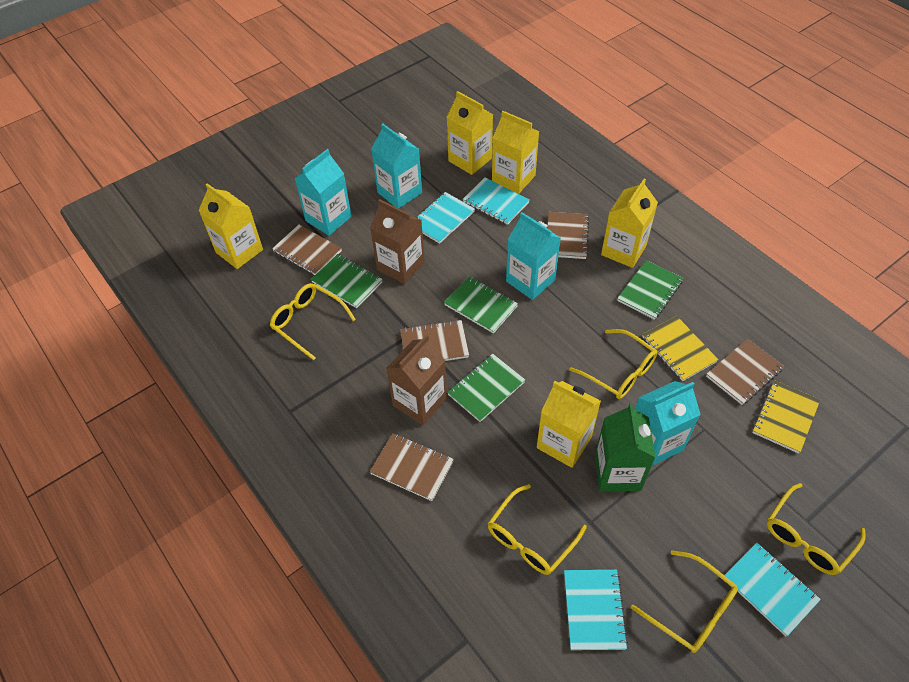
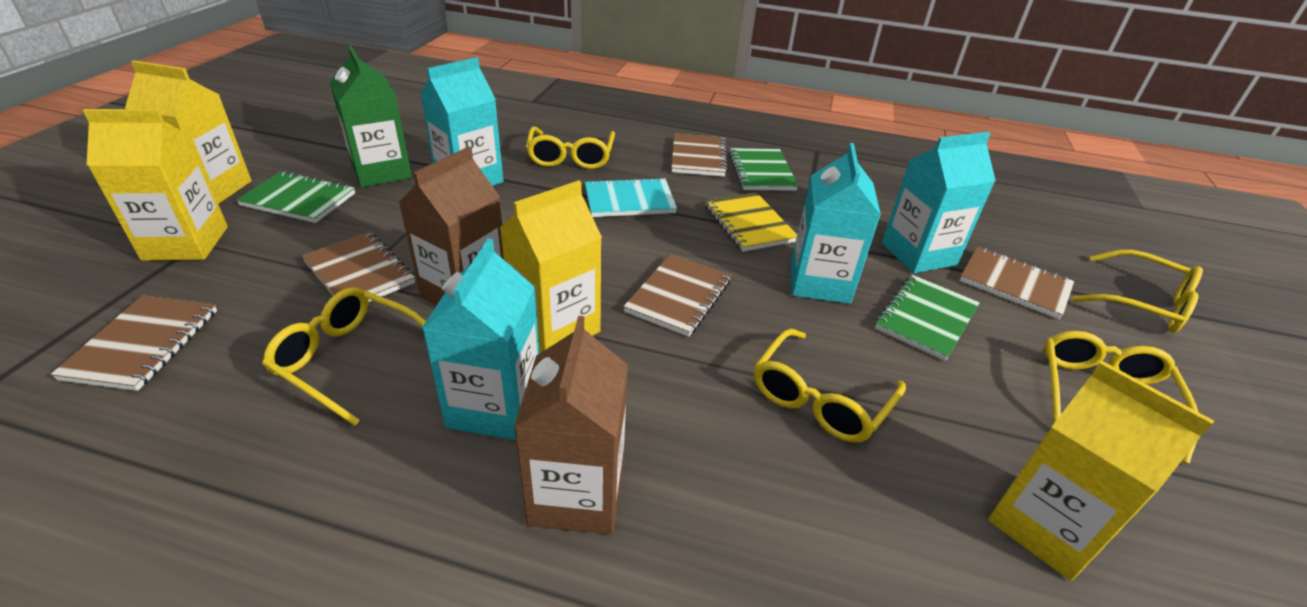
green notebook: [311,254,383,308] [444,276,518,333] [447,354,525,422] [617,260,683,320] = 4 -> [236,171,355,223] [729,148,798,191] [875,275,980,361] = 3
turquoise notebook: [416,192,475,244] [463,177,530,225] [564,570,628,650] [724,543,821,636] = 4 -> [585,177,677,217] = 1
yellow carton: [198,183,263,269] [447,91,493,175] [492,111,540,194] [537,381,601,468] [601,179,658,268] = 5 -> [83,109,228,261] [125,60,252,204] [500,180,602,353] [988,361,1214,581] = 4
yellow notebook: [642,316,719,381] [752,380,820,454] = 2 -> [705,192,797,252] = 1

